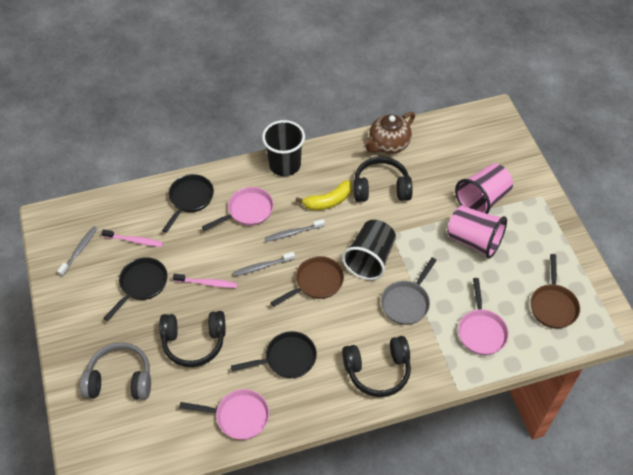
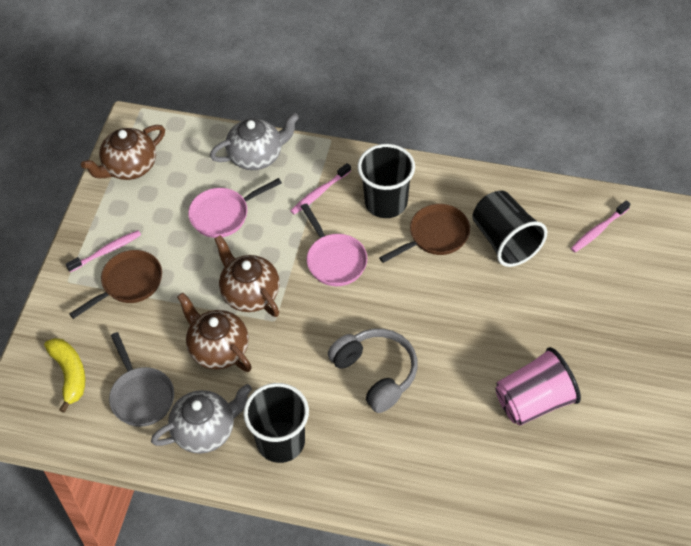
black cup: [262,120,305,176] [342,220,396,280] = 2 -> [243,383,309,463] [358,144,415,218] [473,191,547,267] = 3
black headphones: [159,311,226,367] [342,336,411,397] [354,156,413,202] = 3 -> none = 0
black pan: [104,257,168,321] [162,174,214,233] [231,331,317,378] = 3 -> none = 0
brown teapot: [363,112,415,154] = 1 -> [81,125,165,180] [177,293,252,372] [215,235,280,317] = 3
grey teapot: none = 0 -> [151,384,252,454] [210,113,299,170] = 2
grey toothbrush: [57,226,98,276] [233,252,295,277] [265,219,325,242] = 3 -> none = 0
pink cup: [447,206,507,258] [455,163,513,214] = 2 -> [495,347,581,426] = 1
pink pan: [179,389,269,440] [202,187,274,231] [458,278,509,355] = 3 -> [188,178,282,238] [301,203,367,286] = 2
pink toothbrush: [101,229,163,247] [173,274,238,288] = 2 -> [66,230,141,272] [290,163,351,215] [571,200,630,252] = 3

